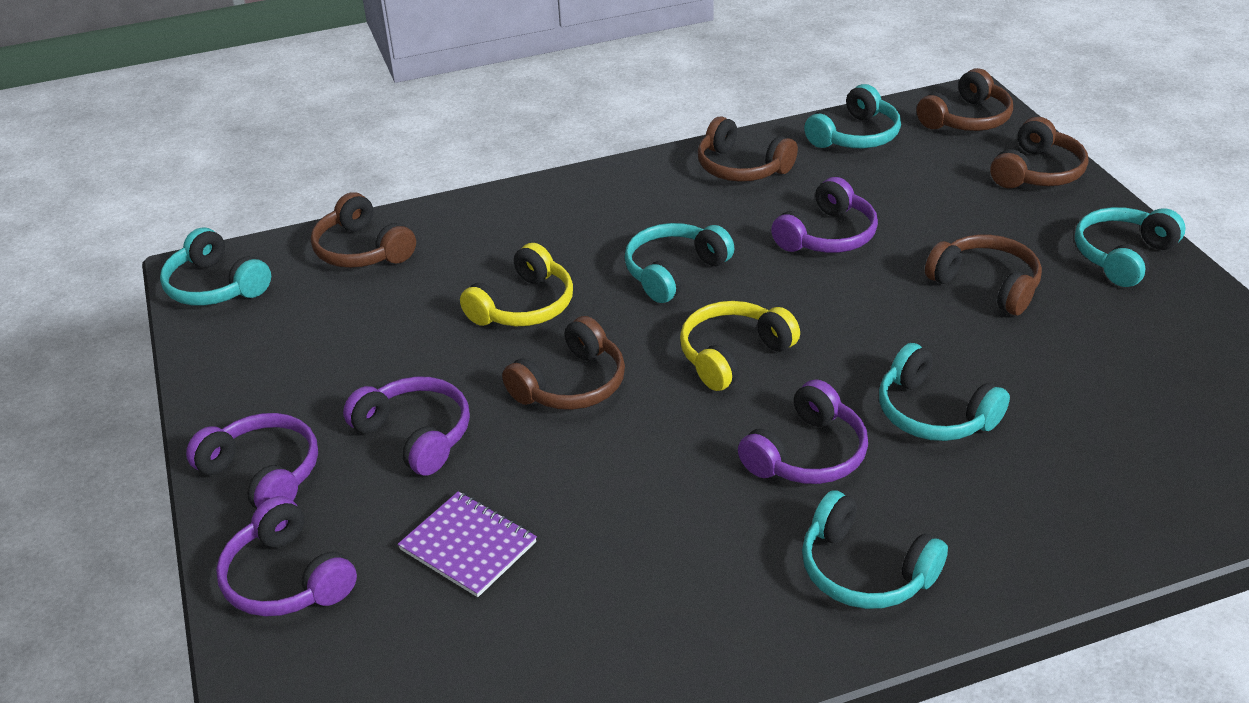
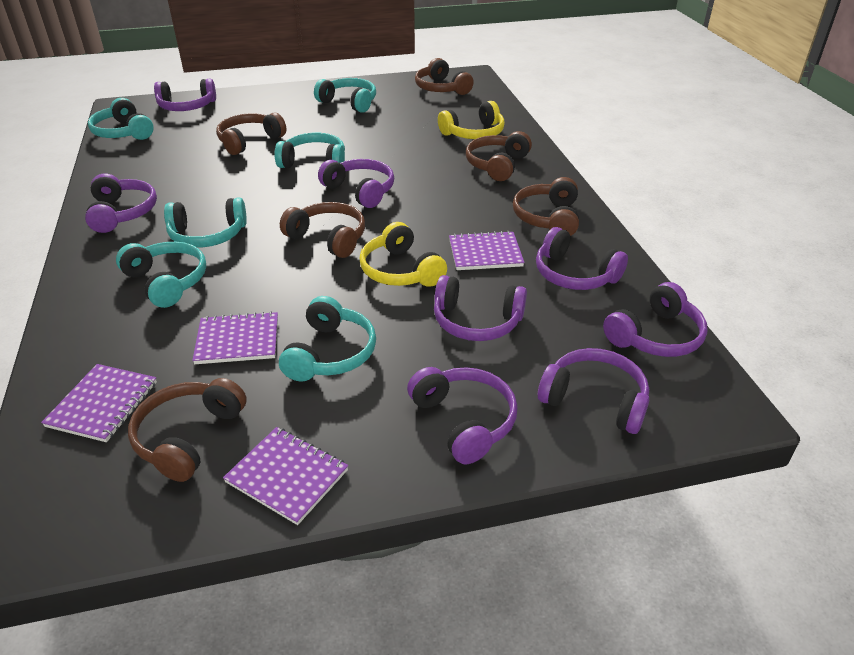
purple headphones: [186,413,318,509] [216,496,357,617] [343,376,470,476] [738,380,868,484] [771,177,878,253] = 5 -> [85,173,157,233] [154,79,216,111] [318,159,394,208] [407,367,518,464] [434,275,527,341] [536,227,628,290] [538,348,649,434] [603,282,708,357] = 8
purple notebook: [398,491,537,597] = 1 -> [41,364,157,442] [192,311,278,364] [223,427,348,525] [449,231,525,270] = 4

